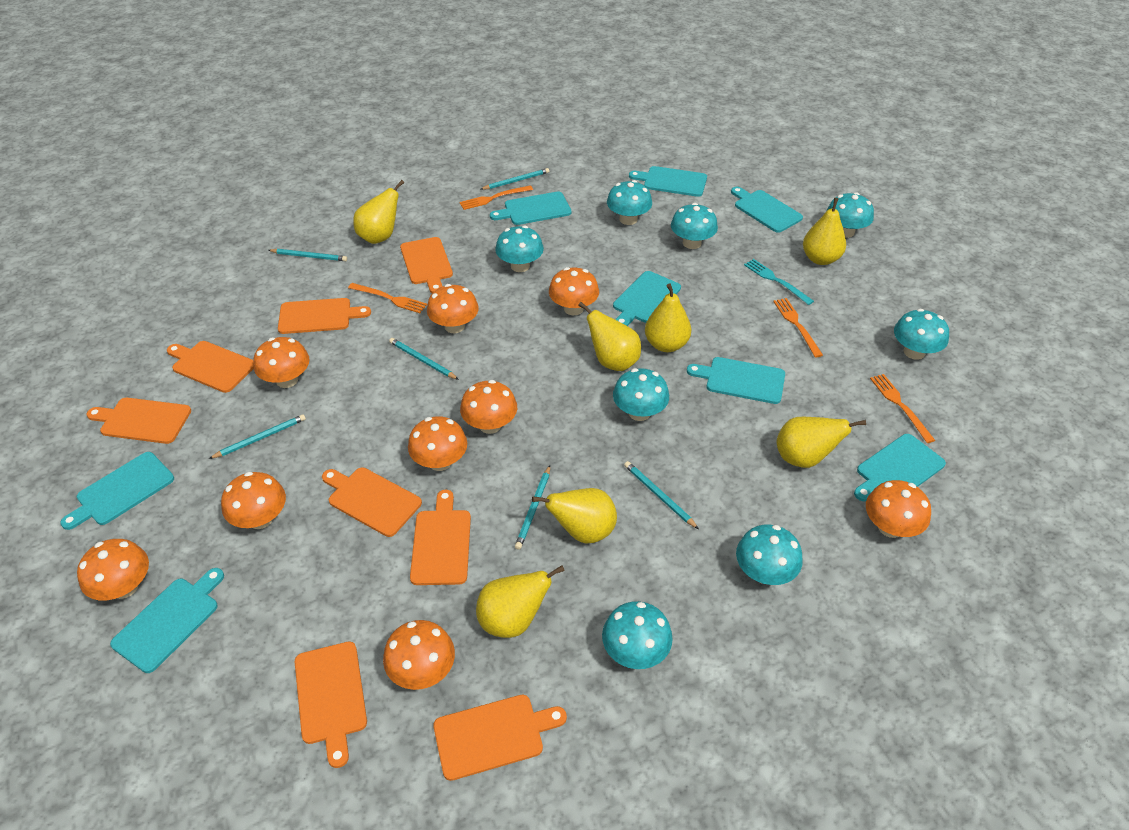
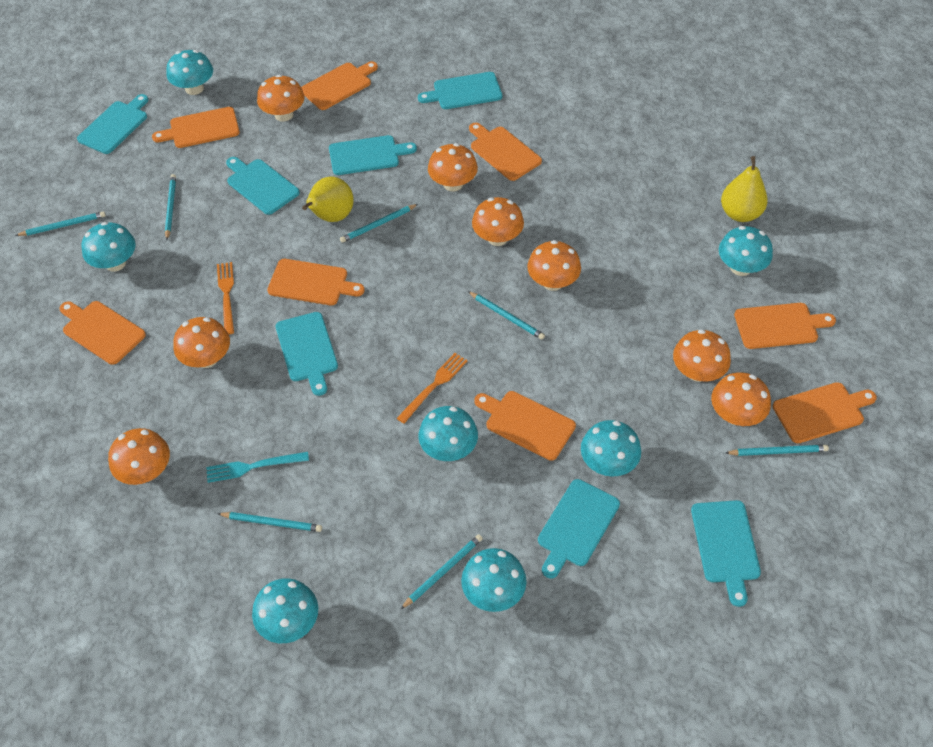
orange fork: [348,283,427,313] [459,185,533,210] [773,298,823,357] [870,374,935,443] = 4 -> [217,262,234,335] [397,353,468,424] = 2
orange mushroom: [77,539,149,600] [221,472,286,529] [253,337,310,388] [383,620,455,690] [408,416,467,471] [427,284,479,333] [460,380,517,434] [549,267,599,315] [866,480,931,538] = 9 -> [108,428,170,485] [173,317,230,368] [257,75,304,122] [428,143,478,192] [472,197,524,246] [527,240,581,291] [673,329,731,382] [711,372,771,426] = 8
turquoise cutting board: [60,452,174,530] [110,568,224,673] [490,192,571,225] [613,271,681,326] [629,166,707,197] [687,357,785,404] [731,187,803,233] [854,434,946,501] = 8 -> [77,94,148,154] [226,157,300,215] [276,312,338,396] [329,135,417,175] [418,72,502,109] [538,479,620,579] [691,500,761,607] = 7
turquoise mushroom: [495,225,544,272] [602,601,673,669] [607,180,652,225] [613,368,669,421] [671,203,718,249] [736,525,803,585] [827,192,874,238] [894,309,949,360] = 8 -> [81,222,136,272] [166,50,213,95] [252,578,318,643] [418,406,478,461] [461,548,527,612] [581,420,641,476] [719,226,773,276] = 7
turquoise pencil: [209,414,306,459] [269,249,347,261] [389,338,459,380] [481,168,549,190] [515,465,550,550] [624,461,699,529] = 6 -> [15,211,106,236] [165,174,176,240] [217,512,322,532] [340,204,418,243] [401,534,483,609] [468,291,545,340] [726,445,829,456] = 7
yellow pear: [353,180,404,244] [476,565,565,638] [532,488,617,544] [578,302,641,371] [645,283,691,352] [777,417,866,468] [803,198,846,265] = 7 -> [302,176,354,222] [721,156,768,222] = 2

